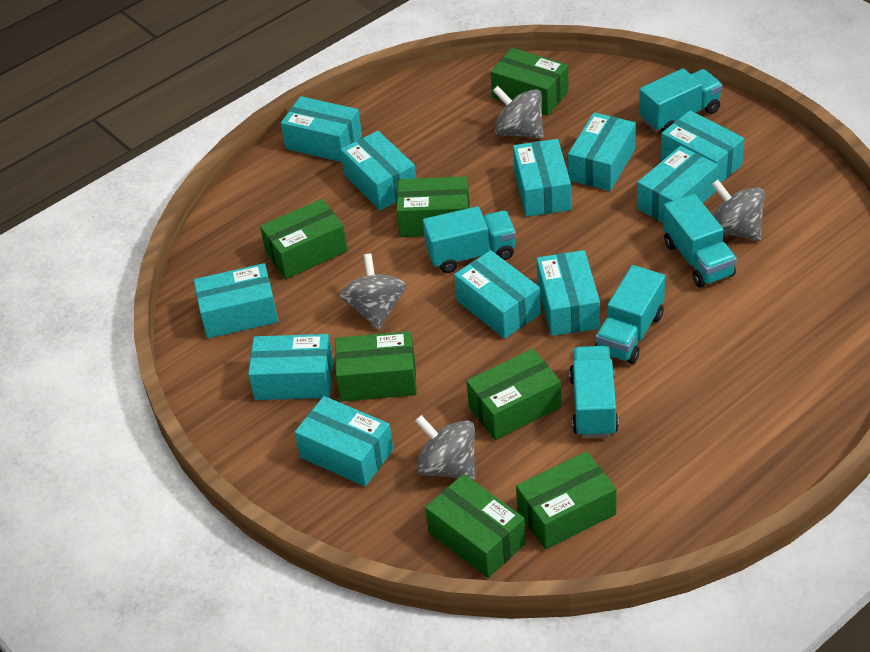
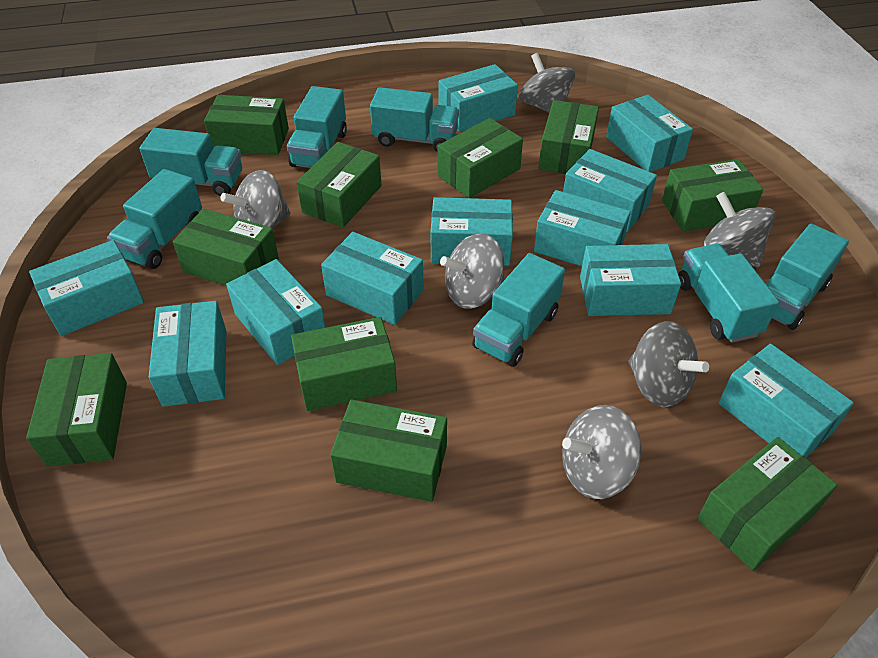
green box: [260,199,348,279] [335,331,417,402] [396,176,470,237] [425,474,526,578] [466,349,561,440] [491,48,569,116] [516,451,616,549] = 7 -> [26,353,127,467] [173,208,279,286] [204,95,289,155] [291,317,397,411] [297,142,381,228] [330,400,447,502] [438,118,523,198] [538,100,599,174] [662,159,763,232] [697,437,837,571] = 10
grey spinning top: [340,254,406,330] [415,415,476,480] [493,86,544,139] [712,179,765,241] = 4 -> [221,170,290,229] [440,233,505,309] [519,53,575,113] [562,405,641,499] [628,321,709,407] [704,192,776,267] = 6
turquoise truck: [423,206,516,273] [569,346,619,438] [595,265,665,364] [639,68,723,132] [663,194,737,288] = 5 -> [107,169,202,269] [139,128,242,196] [287,86,347,168] [370,87,459,152] [472,253,565,367] [678,244,779,343] [766,224,849,330] = 7

